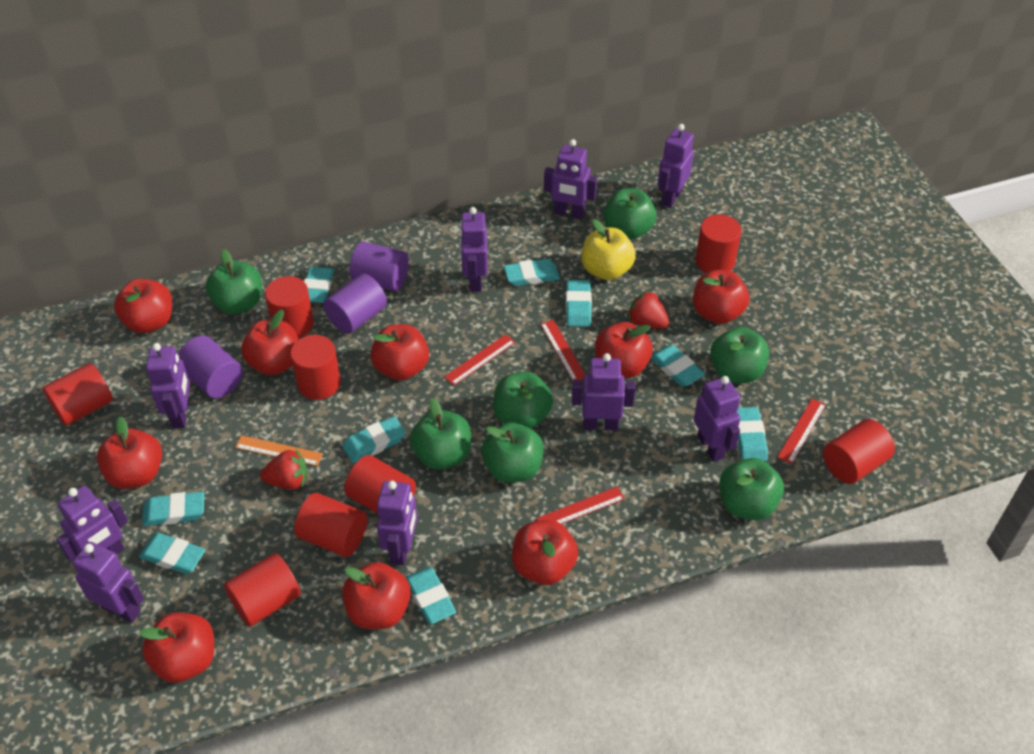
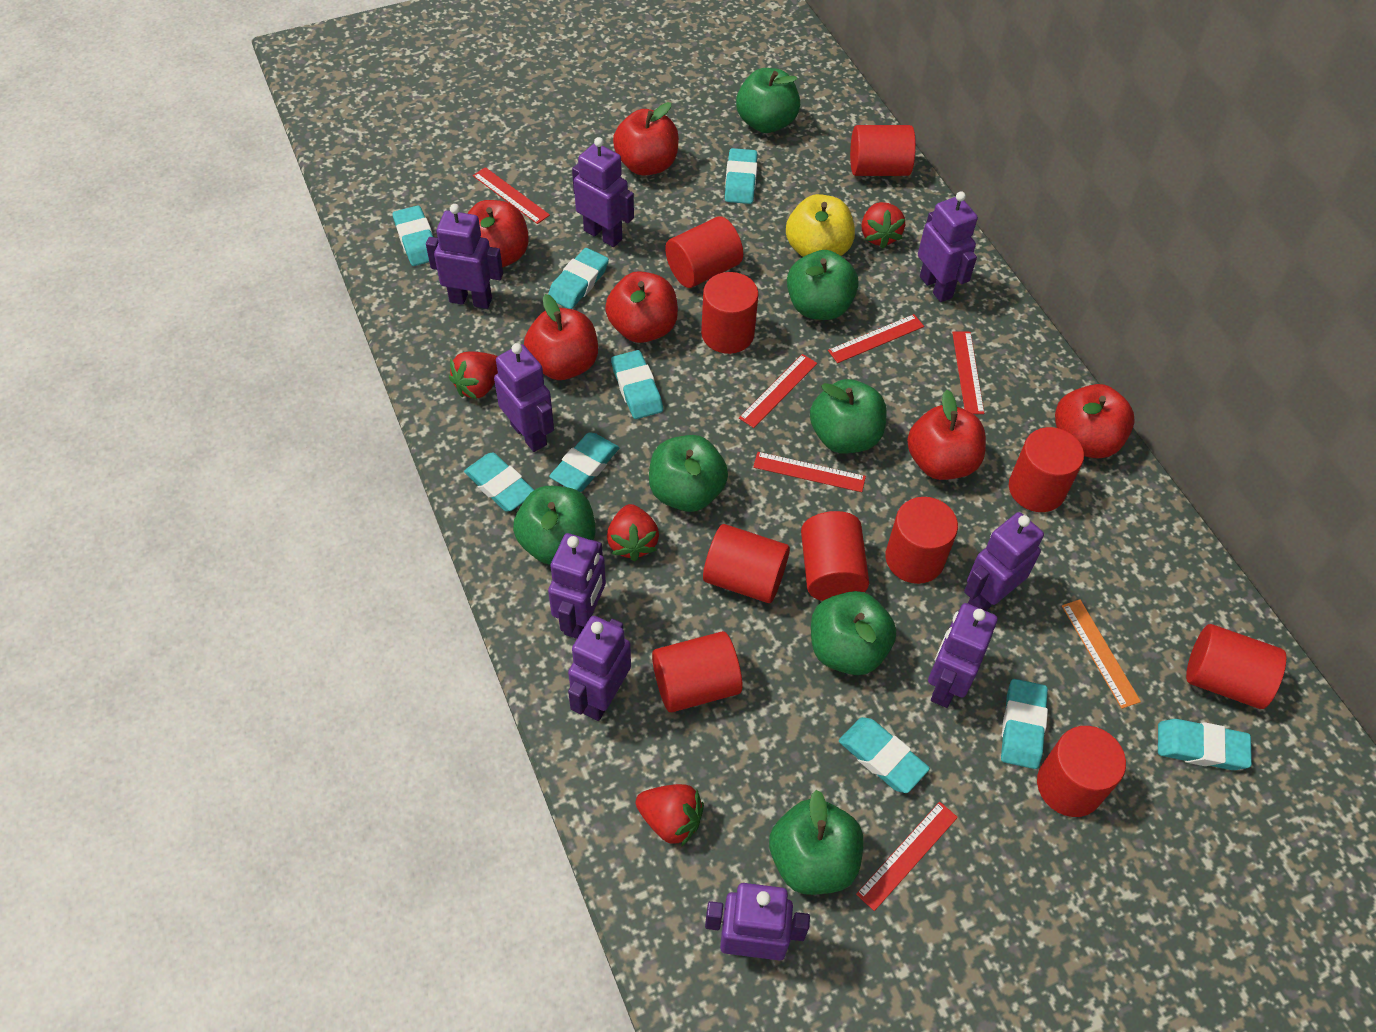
purple cylinder: [178,336,243,398] [324,273,387,334] [350,241,409,292] = 3 -> none = 0
red apple: [97,416,162,489] [114,279,172,333] [139,613,214,683] [241,310,299,376] [342,562,411,629] [370,324,429,380] [512,520,578,585] [595,322,653,378] [693,270,750,324] = 9 -> [467,200,529,267] [524,294,598,380] [605,271,678,343] [613,102,679,176] [907,390,986,480] [1055,384,1135,459] = 6
red cylinder: [43,363,113,426] [224,553,301,627] [265,276,314,338] [290,335,341,400] [294,493,367,557] [344,455,416,514] [695,215,742,273] [823,419,895,484] = 8 -> [652,631,742,712] [665,217,743,288] [701,272,759,354] [703,524,790,603] [801,511,869,601] [850,125,916,176] [885,497,958,584] [1009,427,1084,512] [1037,726,1126,817] [1186,624,1286,709] = 10
red ruler: [444,334,516,385] [536,487,625,524] [541,320,585,381] [777,399,826,464] = 4 -> [473,167,550,224] [739,354,817,428] [753,452,866,492] [828,314,924,363] [856,802,958,911] [952,331,984,414] = 6
red strawberry: [260,448,308,490] [628,290,669,329] = 2 -> [449,351,498,399] [607,504,659,561] [635,784,704,847] [862,202,905,249] = 4

